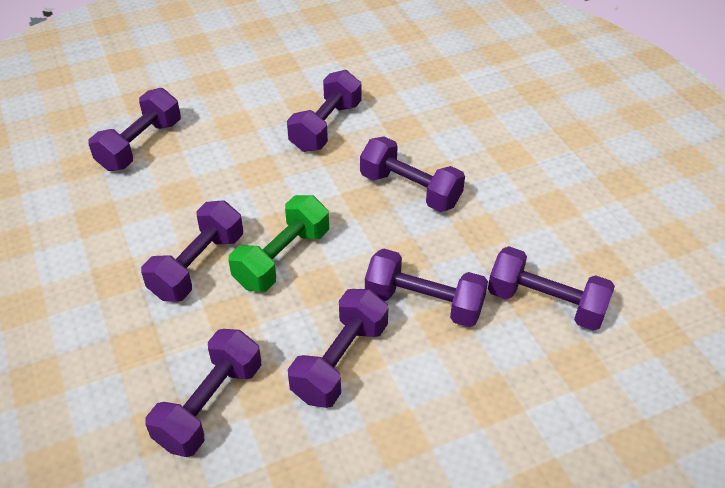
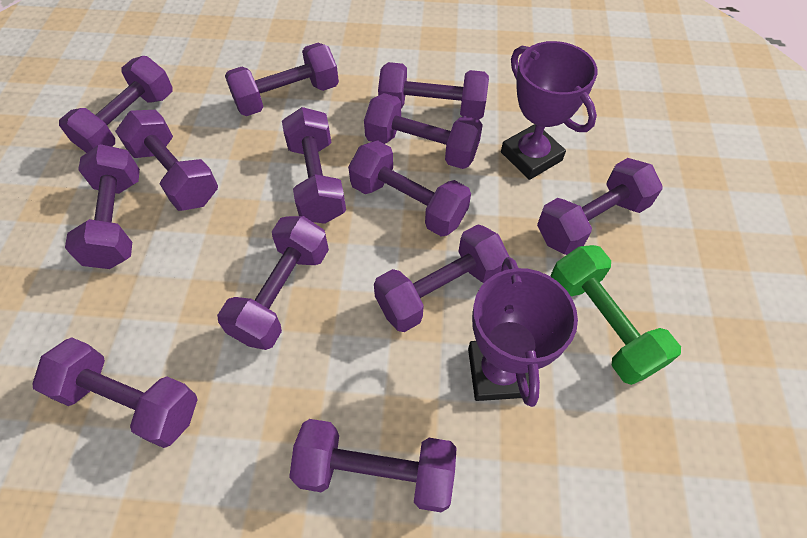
purple dumbbell: [88,88,181,171] [141,200,243,302] [145,329,261,457] [287,70,362,152] [288,289,388,408] [360,137,465,212] [365,248,488,327] [488,246,615,331] = 8 -> [32,337,198,448] [59,56,172,153] [65,144,140,269] [115,110,218,211] [217,216,329,350] [225,43,339,116] [282,107,346,224] [289,419,457,512] [348,140,471,237] [364,93,483,169] [374,224,509,332] [378,62,489,120] [537,158,663,255] = 13
purple trophy: none = 0 -> [468,257,578,407] [501,41,597,180] = 2

